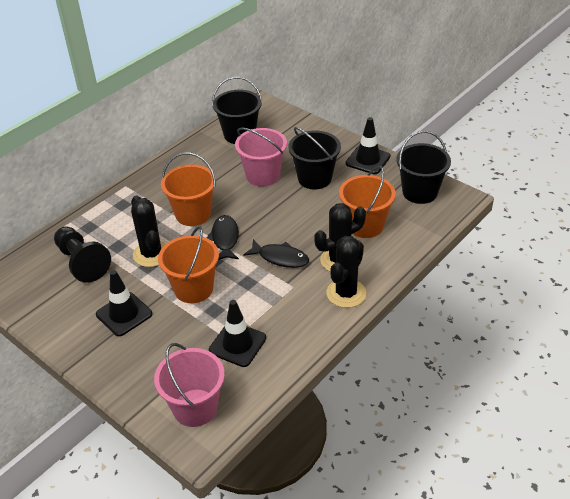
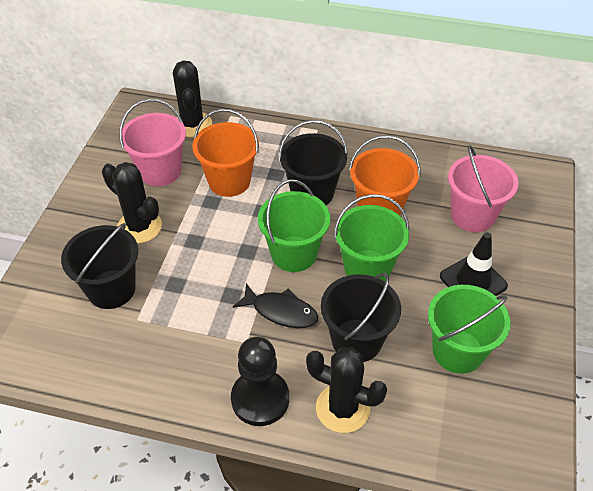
black fish: [207,215,239,260] [243,239,309,268] = 2 -> [233,283,318,328] = 1
black traffic cone: [96,270,152,336] [209,300,266,367] [346,117,390,174] = 3 -> [440,232,508,296] = 1
green bucket: none = 0 -> [258,179,330,272] [334,194,410,282] [428,285,511,374] = 3
orange bucket: [158,226,219,303] [161,152,216,226] [339,166,396,238] = 3 -> [192,109,259,197] [349,135,420,216] = 2

